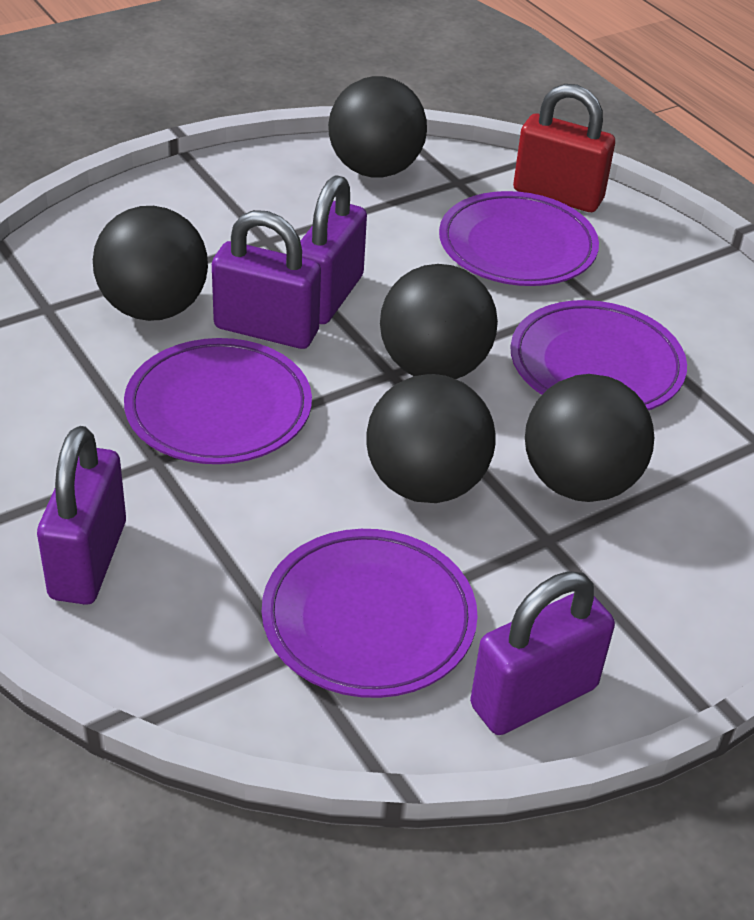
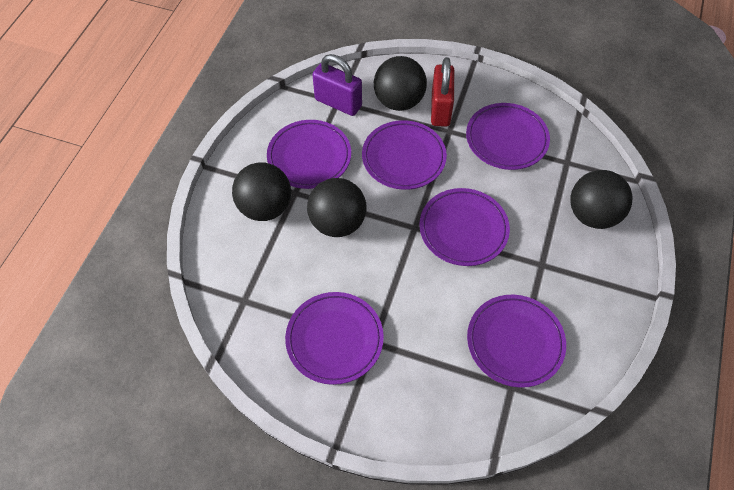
black ball: [93,206,208,321] [328,76,427,178] [366,374,495,503] [380,264,498,379] [525,374,654,502] = 5 -> [232,162,291,221] [307,178,366,237] [374,56,427,111] [570,170,633,229] = 4
purple padlock: [37,426,126,605] [212,210,321,349] [300,175,367,324] [470,571,615,735] = 4 -> [312,54,362,116] = 1
purple plate: [124,338,312,464] [262,529,478,698] [439,191,599,286] [510,300,687,410] = 4 -> [267,120,351,189] [285,292,384,385] [362,120,447,190] [419,188,510,266] [466,103,550,170] [467,295,566,388] = 6

